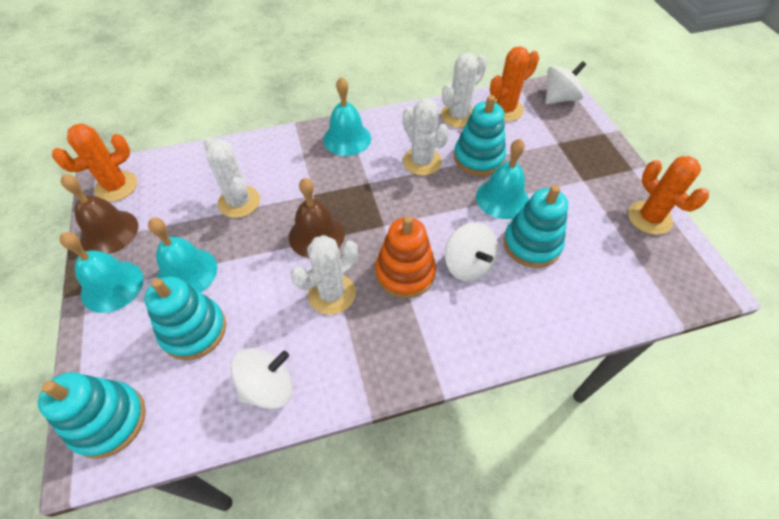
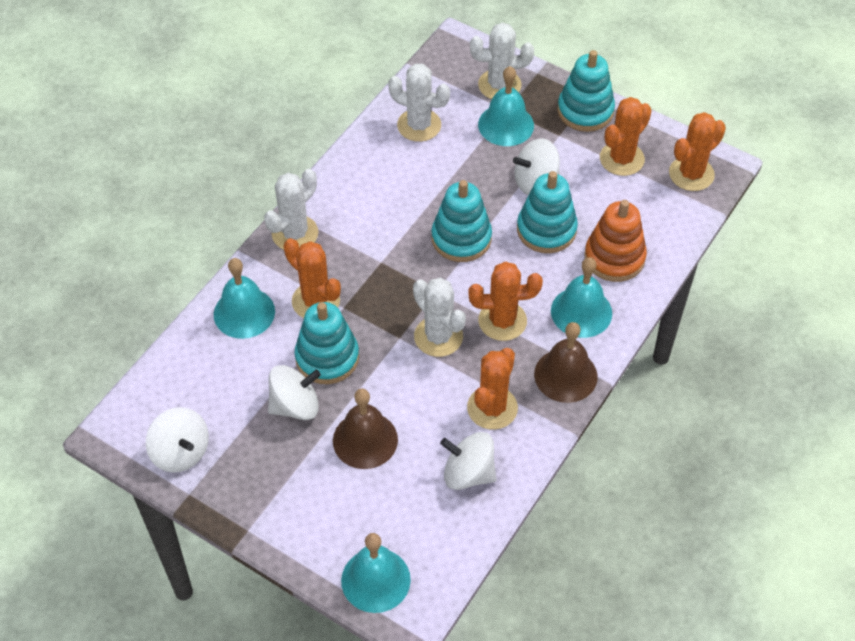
orange cactus: [52,123,137,202] [490,46,539,121] [628,156,709,235] = 3 -> [284,238,341,318] [467,348,518,430] [468,261,543,341] [600,97,652,176] [669,112,726,191] = 5
white spinning top: [231,348,293,409] [445,222,498,282] [545,61,586,104] = 3 -> [146,407,209,473] [268,365,321,420] [440,432,497,490] [513,138,560,195] = 4

